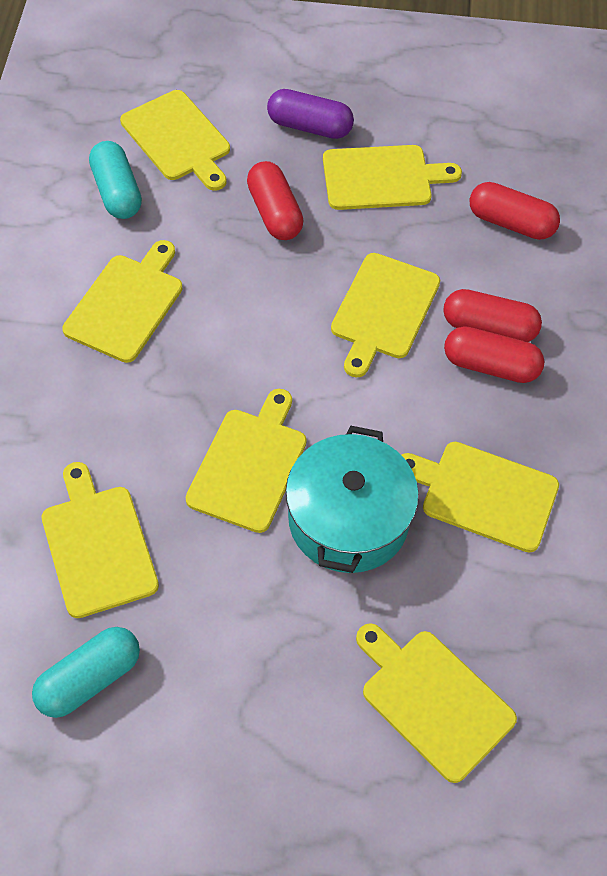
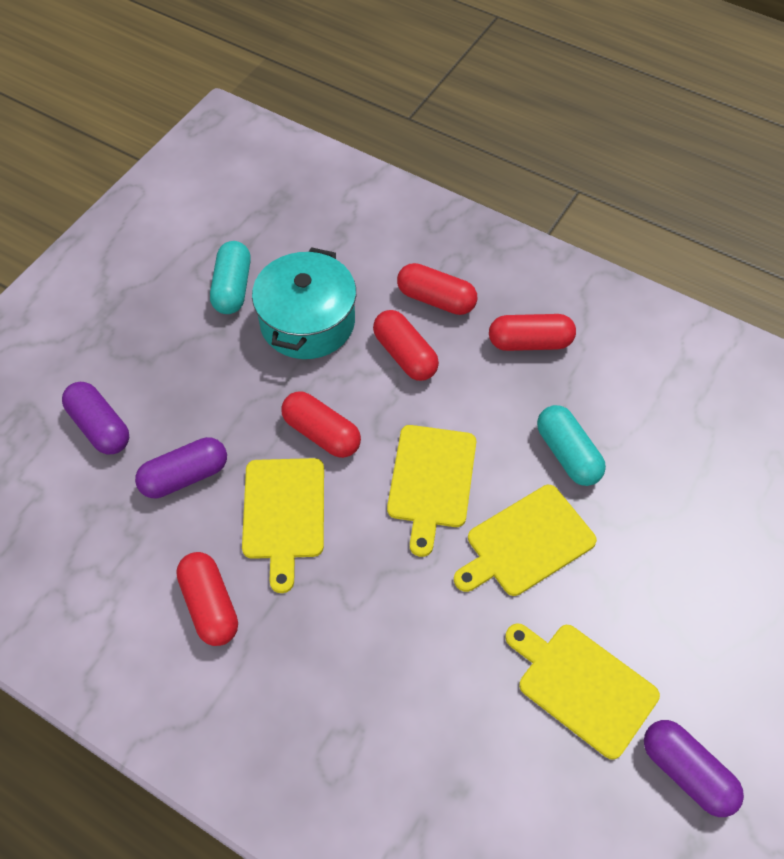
purple capsule: [267,89,354,139] = 1 -> [62,382,129,455] [135,437,227,498] [644,720,744,817] = 3
red capsule: [247,161,304,240] [443,289,542,342] [444,326,545,383] [469,182,560,240] = 4 -> [176,552,238,646] [281,391,361,458] [373,310,439,381] [397,263,477,315] [489,314,576,351] = 5
yellow cutting board: [42,462,159,618] [62,240,182,363] [120,90,230,191] [186,389,307,533] [323,145,462,210] [331,253,440,377] [356,623,517,783] [401,442,559,553] = 8 -> [242,458,324,593] [387,425,476,557] [454,485,597,596] [505,623,660,760] = 4

